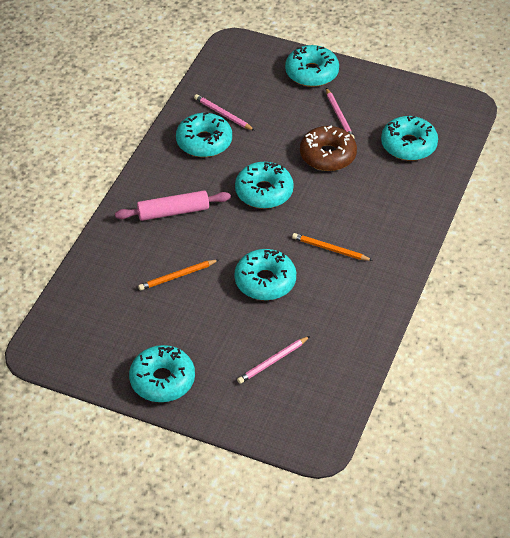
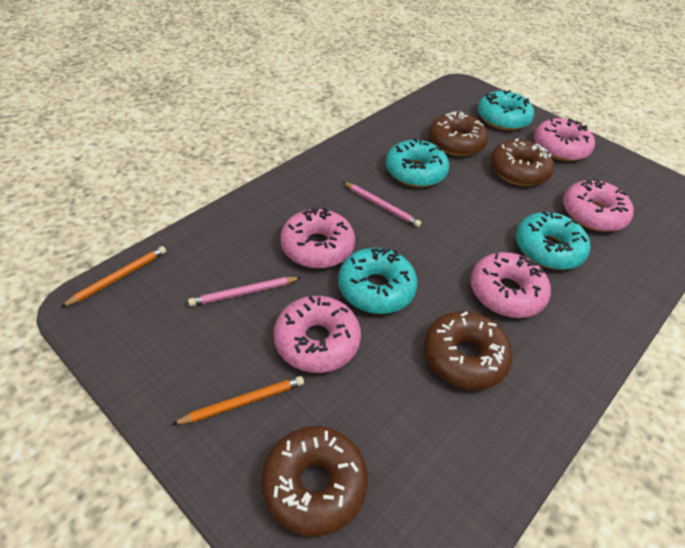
brown donut: [300,126,357,171] = 1 -> [261,426,368,537] [424,311,513,390] [429,111,489,156] [490,138,554,186] = 4
pink donut: none = 0 -> [274,296,361,373] [280,207,355,268] [470,252,551,318] [534,118,595,161] [563,178,634,232] = 5
pink pencil: [194,94,255,131] [237,336,310,384] [326,88,355,138] = 3 -> [188,277,301,306] [343,182,421,227] = 2
pink rolling pin: [115,190,231,221] = 1 -> none = 0
turquoise donut: [129,345,195,402] [176,112,232,157] [235,162,294,209] [235,249,296,300] [285,45,339,87] [381,116,438,161] = 6 -> [338,248,418,314] [386,138,449,187] [478,90,534,130] [516,211,590,270] = 4

